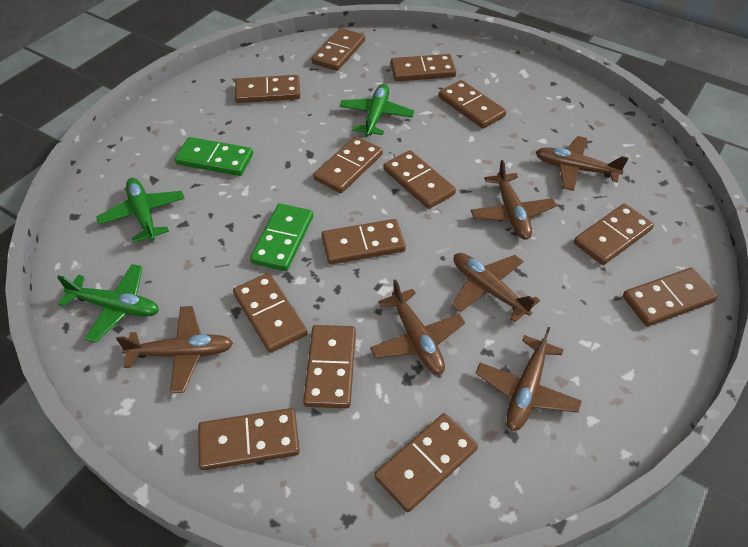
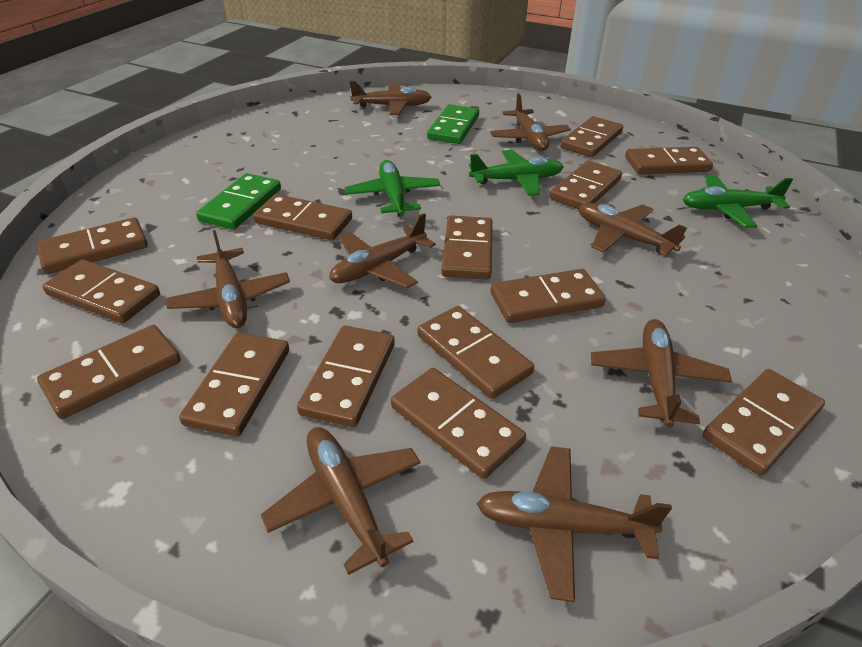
brown domino: [198,408,300,471] [233,273,307,353] [235,75,300,103] [303,325,356,408] [312,28,365,71] [313,136,383,193] [321,219,406,265] [374,413,478,512] [383,150,456,209] [391,54,456,81] [439,80,506,129] [574,204,654,265] [623,268,718,327] = 13 -> [37,217,148,274] [37,325,181,419] [43,259,160,323] [179,333,289,437] [253,194,352,240] [297,326,395,427] [391,368,526,479] [418,306,534,399] [441,216,493,279] [490,269,606,323] [550,160,622,209] [560,116,623,157] [625,147,713,174] [703,369,825,476] = 14
brown plane: [116,306,233,393] [370,279,465,375] [452,253,540,322] [471,160,557,240] [476,327,582,431] [536,136,628,191] = 6 -> [166,230,290,328] [261,427,421,575] [329,213,436,289] [349,81,431,115] [476,446,672,602] [490,93,571,151] [579,203,687,256] [591,319,732,427] = 8

